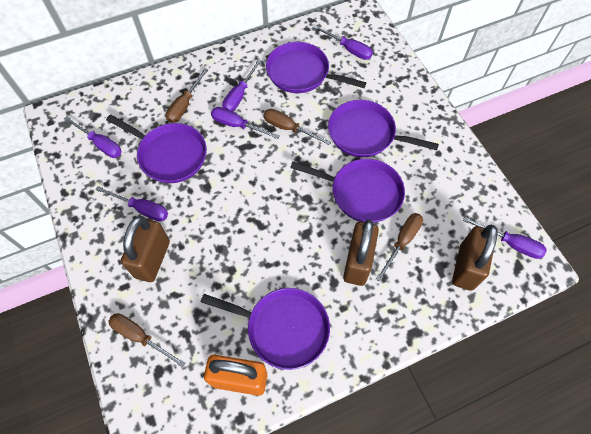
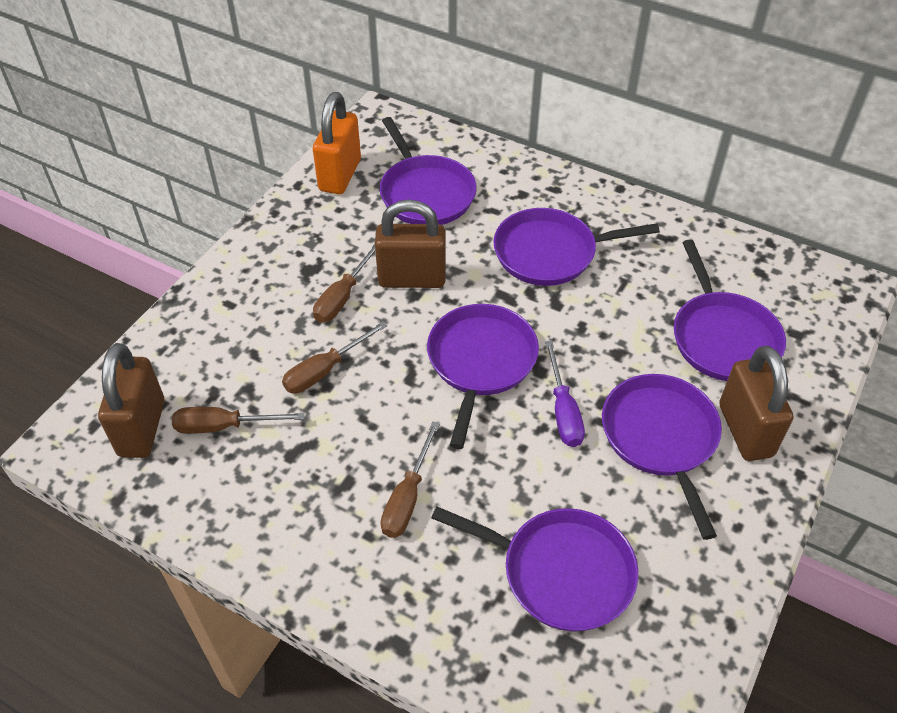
purple pan: [106,114,207,183] [201,288,330,370] [266,42,366,93] [290,159,405,223] [328,100,439,157] = 5 -> [380,117,477,225] [427,304,539,449] [431,506,638,632] [493,208,660,286] [602,374,722,540] [674,239,786,381] = 6
purple screwdriver: [64,116,122,158] [95,186,168,221] [211,107,280,139] [222,59,262,112] [313,25,373,60] [463,217,546,259] = 6 -> [545,341,585,447] = 1

